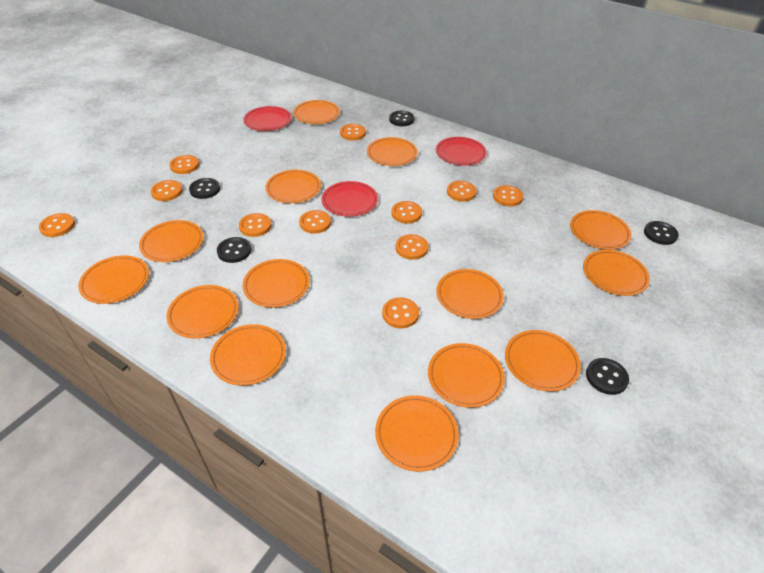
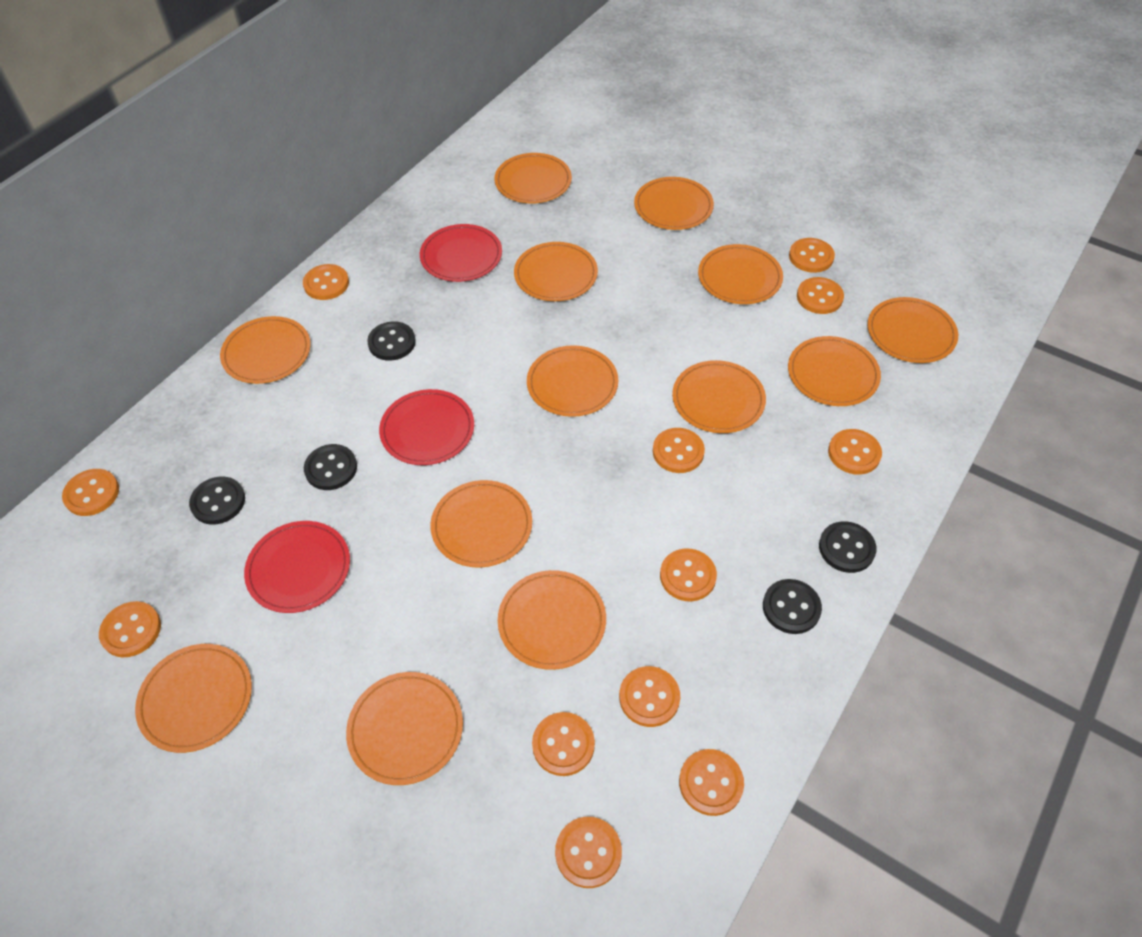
orange button: [39,213,75,237] [151,180,183,201] [169,155,199,174] [239,213,272,237] [299,210,331,234] [340,124,366,140] [382,297,419,328] [391,201,422,224] [396,234,428,260] [447,181,477,202] [493,185,523,206] = 11 -> [62,469,119,516] [99,601,161,657] [303,264,349,300] [532,712,595,776] [555,817,622,888] [619,666,680,727] [653,428,705,473] [660,548,717,601] [679,749,744,816] [789,238,835,273] [797,277,844,314] [828,429,882,475] = 12
orange plate: [78,255,149,304] [139,220,204,262] [167,285,239,338] [210,324,286,385] [243,259,310,308] [265,170,321,203] [293,100,340,124] [367,137,418,166] [375,395,459,472] [428,343,505,408] [436,269,504,319] [505,330,581,392] [570,210,632,250] [583,250,650,296] = 14 -> [135,644,252,753] [220,316,311,384] [346,672,463,785] [430,480,532,568] [494,153,572,204] [498,570,606,670] [514,242,598,301] [527,345,618,417] [634,177,714,230] [672,360,766,433] [698,244,783,304] [788,336,881,406] [867,297,958,363] = 13

